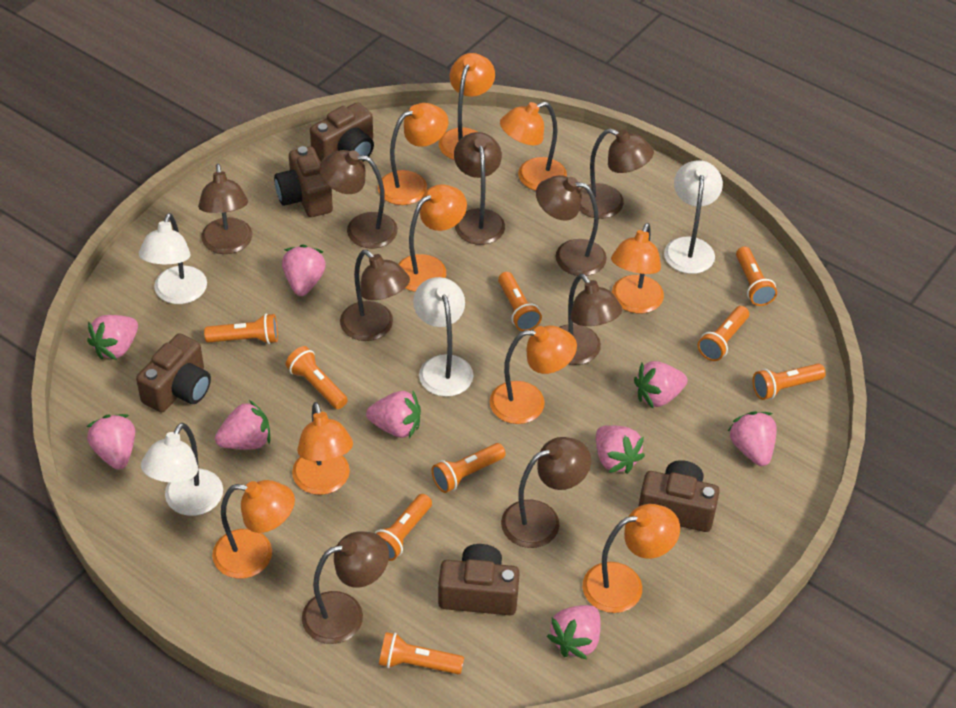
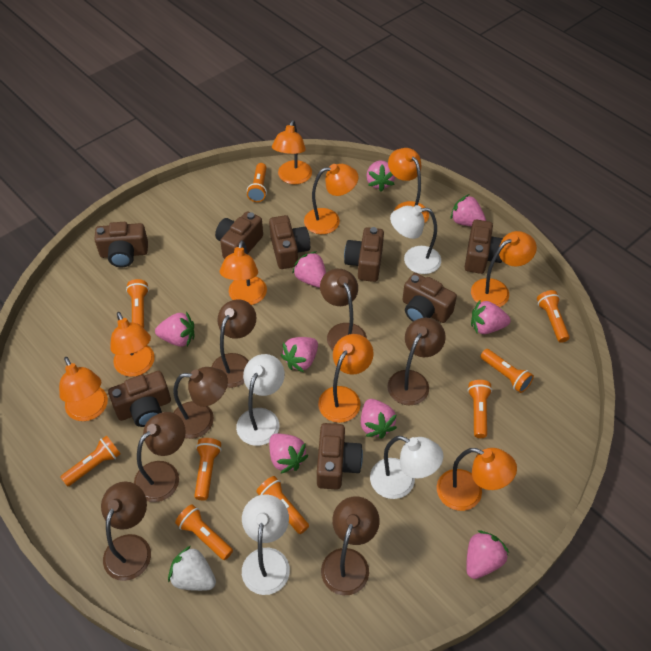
brown camera: [136,333,211,412] [274,146,333,217] [310,102,374,162] [438,544,520,615] [638,460,720,532] = 5 -> [94,222,148,267] [108,371,171,427] [215,211,263,259] [269,215,310,269] [317,423,363,490] [344,227,384,282] [402,273,457,323] [465,220,503,274] = 8
brown lamp: [198,164,252,254] [302,532,389,644] [319,150,398,249] [340,250,410,341] [454,132,505,245] [501,437,591,548] [536,175,607,276] [559,274,622,365] [579,128,654,219] = 9 -> [101,482,151,581] [134,412,186,502] [173,367,228,439] [211,299,256,388] [320,269,367,350] [321,496,380,595] [387,318,446,405] = 7
white strawberry: none = 0 -> [168,546,216,591] = 1

